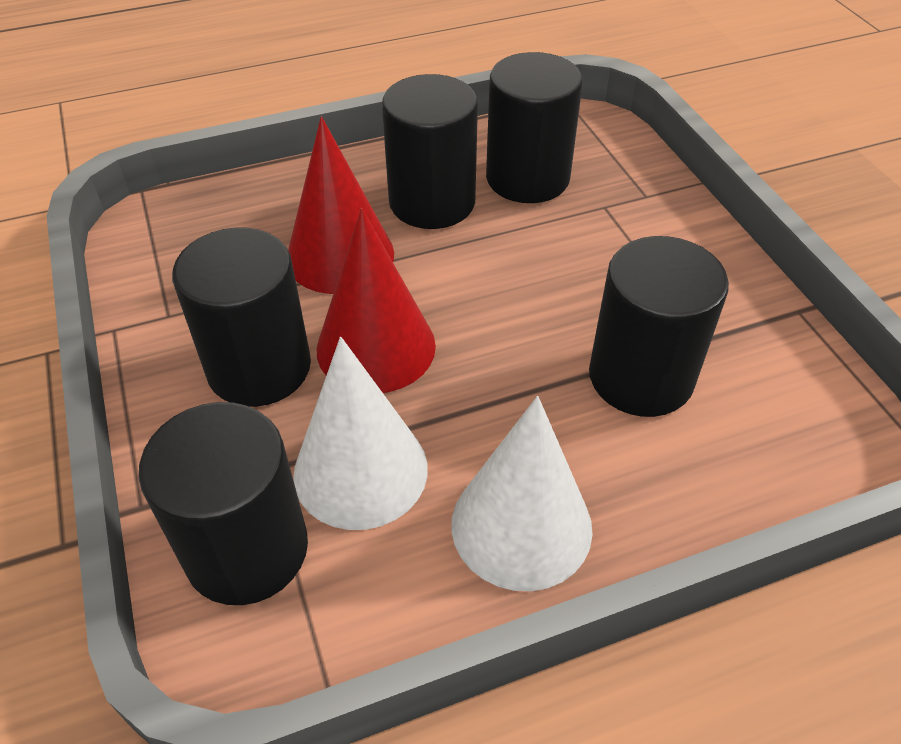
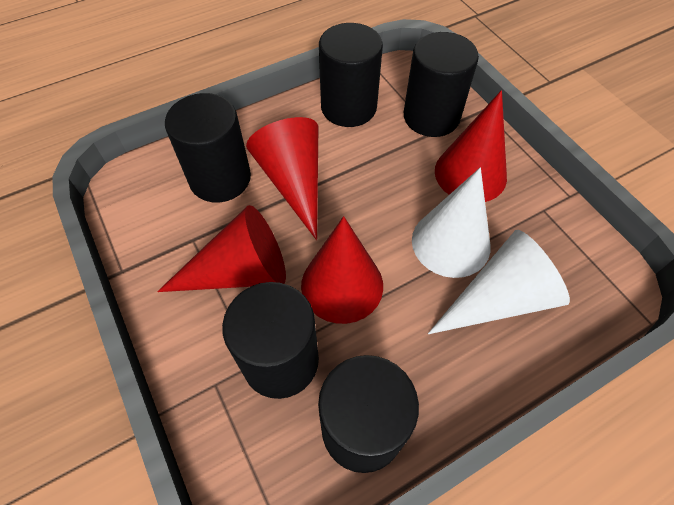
red cone: [288,117,394,294] [317,208,436,393] = 2 -> [157,205,286,292] [246,117,319,240] [301,216,383,324] [435,90,507,202] = 4

